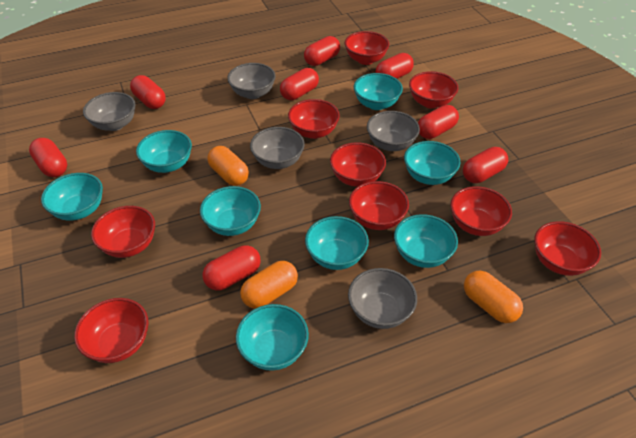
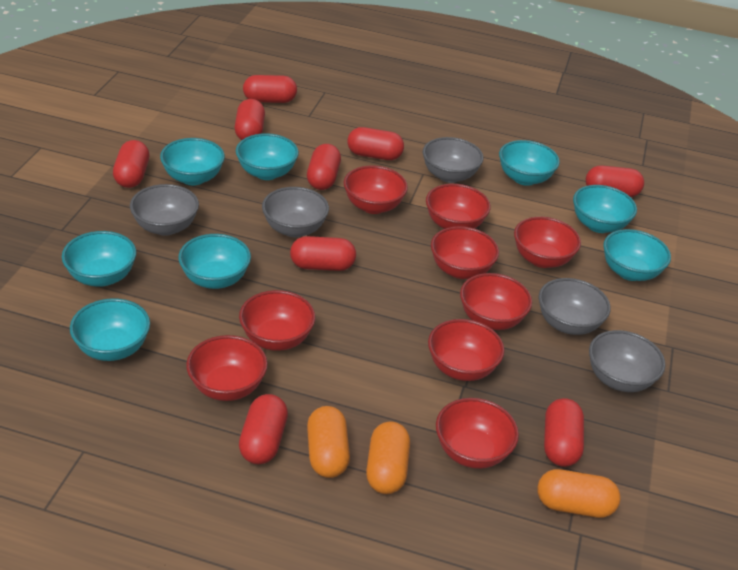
red capsule: [29,138,67,177] [130,75,166,109] [202,245,261,291] [280,68,319,100] [304,36,340,66] [375,53,414,79] [418,105,459,139] [463,147,508,183] = 8 -> [113,140,149,188] [235,99,265,140] [239,394,288,464] [243,75,297,103] [290,236,356,271] [307,144,341,190] [347,127,404,160] [544,398,584,467] [586,165,644,197] = 9

